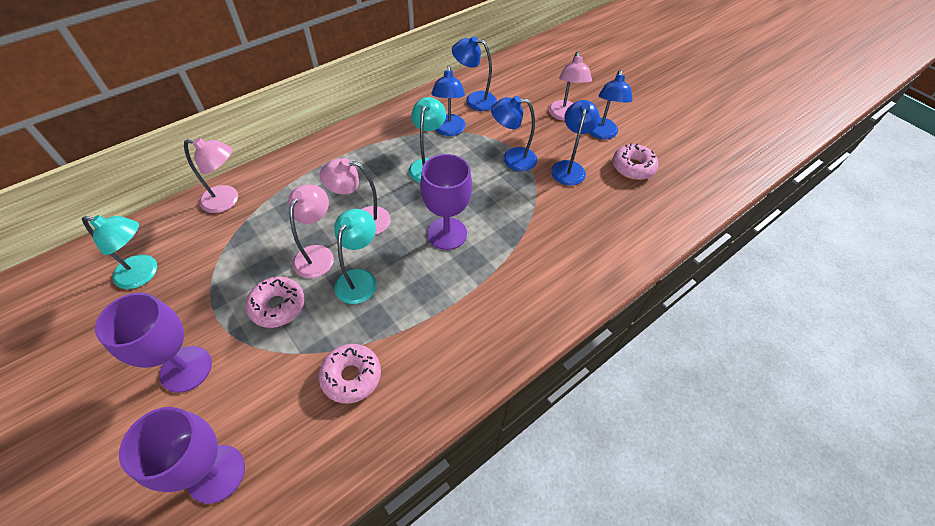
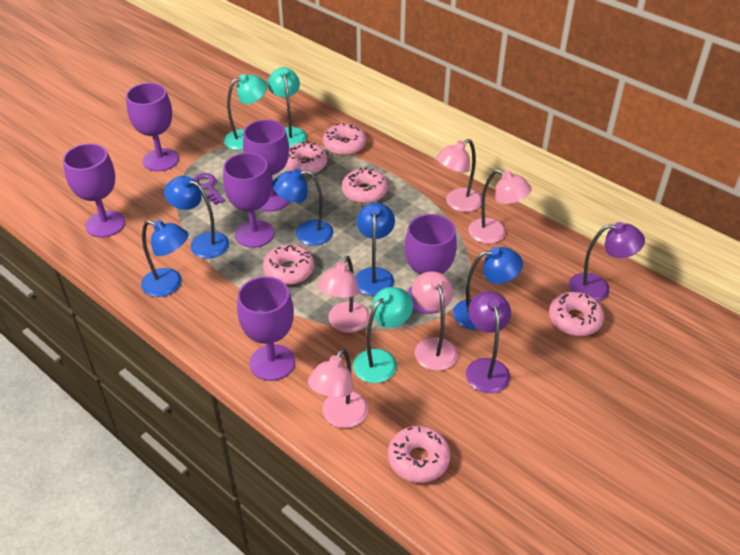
pink donut: [246,277,305,328] [319,344,381,404] [613,143,658,180] = 3 -> [263,244,314,285] [285,141,327,176] [323,123,366,155] [342,167,388,204] [388,426,450,483] [549,292,604,336] = 6
pink lamp: [184,138,238,213] [288,185,334,278] [319,158,390,235] [549,52,592,121] = 4 -> [308,349,368,428] [317,256,370,333] [412,271,458,371] [436,139,482,212] [468,169,532,244] = 5
purple goblet: [95,293,212,393] [119,407,245,504] [420,154,472,250] = 3 -> [63,143,125,238] [126,83,179,171] [223,153,274,248] [237,276,295,381] [243,120,290,212] [405,214,457,314] = 6
purple key: none = 0 -> [193,173,225,205] = 1
purple lamp: none = 0 -> [466,291,511,393] [569,222,645,301] = 2

